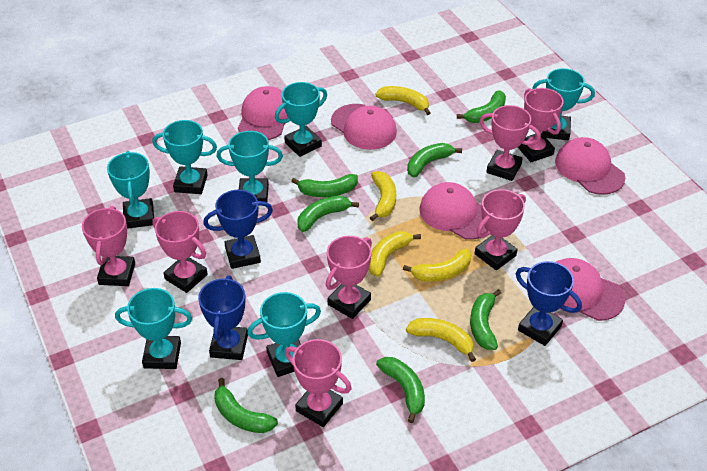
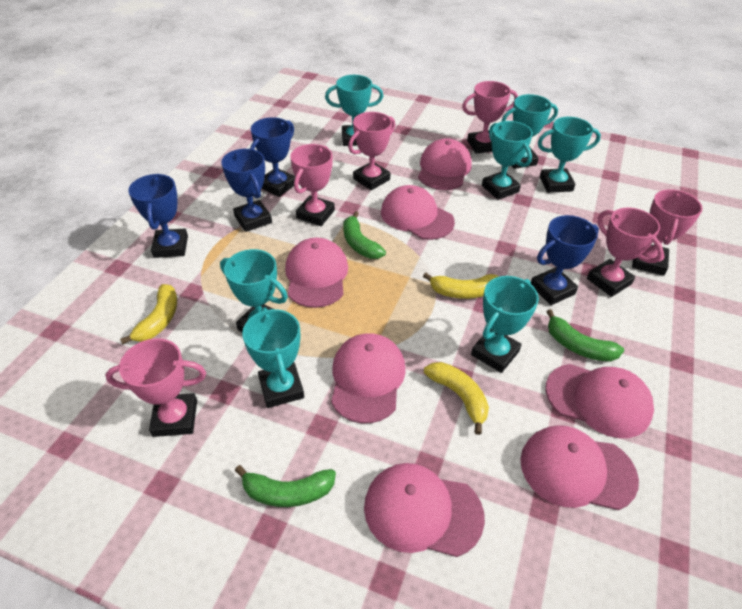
blue trophy: [198,276,248,360] [203,190,273,269] [516,261,582,346] = 3 -> [128,174,188,258] [221,149,272,232] [250,117,295,197] [531,215,599,305] = 4
green banana: [214,378,278,433] [291,174,358,197] [298,196,359,232] [376,357,425,423] [407,143,462,177] [457,90,506,123] [470,289,501,350] = 7 -> [235,465,336,507] [343,211,386,259] [546,309,624,361] = 3
pink cap: [238,86,288,140] [331,104,397,150] [419,182,487,240] [555,137,625,195] [556,258,625,321] = 5 -> [285,238,348,308] [331,333,406,423] [364,463,485,557] [381,185,455,240] [418,138,472,190] [520,425,639,510] [545,364,654,438] = 7
pink trophy: [82,206,135,286] [152,211,208,293] [285,339,352,427] [326,236,372,319] [474,189,526,270] [479,105,541,181] [518,88,564,162] = 7 -> [105,338,206,437] [290,144,335,226] [348,112,395,190] [462,81,518,154] [587,208,664,297] [632,189,703,276] = 6
yellow banana: [369,231,421,277] [370,171,396,221] [375,86,431,115] [403,249,471,282] [406,318,476,362] = 5 -> [120,284,177,344] [423,273,499,299] [424,362,489,435] = 3

